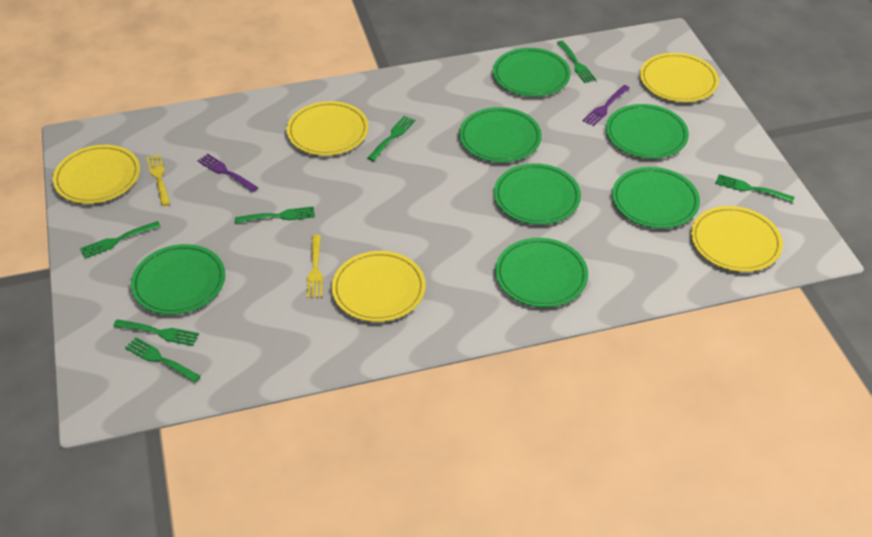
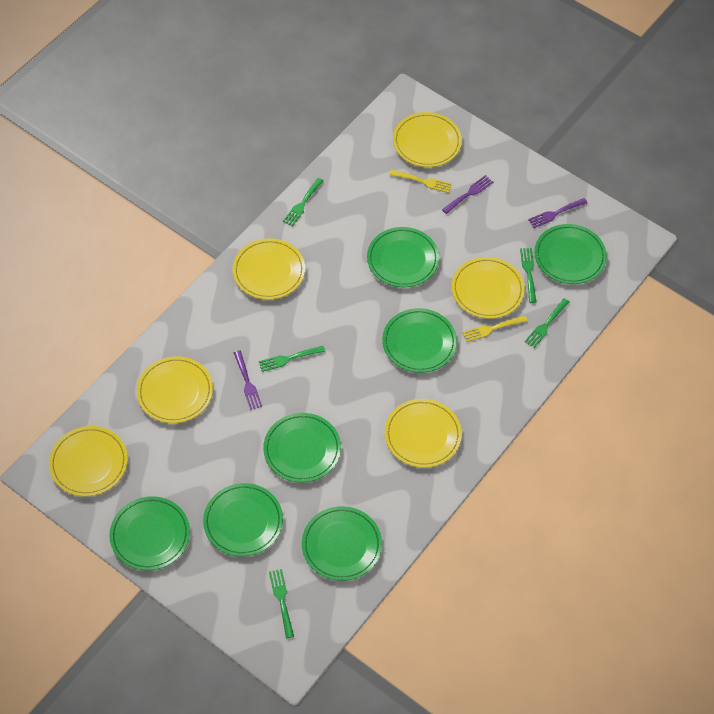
green fork: [80,221,161,259] [113,319,199,346] [125,337,201,383] [235,206,315,224] [368,116,415,161] [557,41,596,83] [715,174,794,203] = 7 -> [258,346,325,372] [269,569,294,638] [283,178,323,226] [520,248,536,303] [525,298,570,348] = 5
purple fork: [198,154,258,192] [583,85,630,126] = 2 -> [234,351,262,410] [442,175,493,214] [528,198,587,228] = 3
yellow plate: [53,145,140,204] [287,101,369,156] [332,251,426,322] [640,53,719,102] [691,206,783,272] = 5 -> [49,426,128,496] [137,356,213,423] [233,238,305,300] [385,399,462,468] [393,112,462,167] [452,257,525,319] = 6

